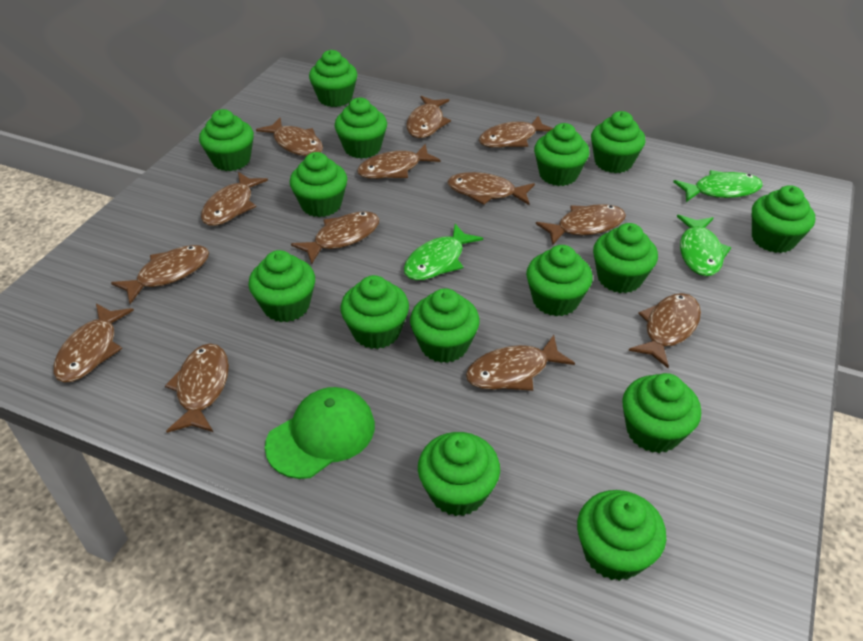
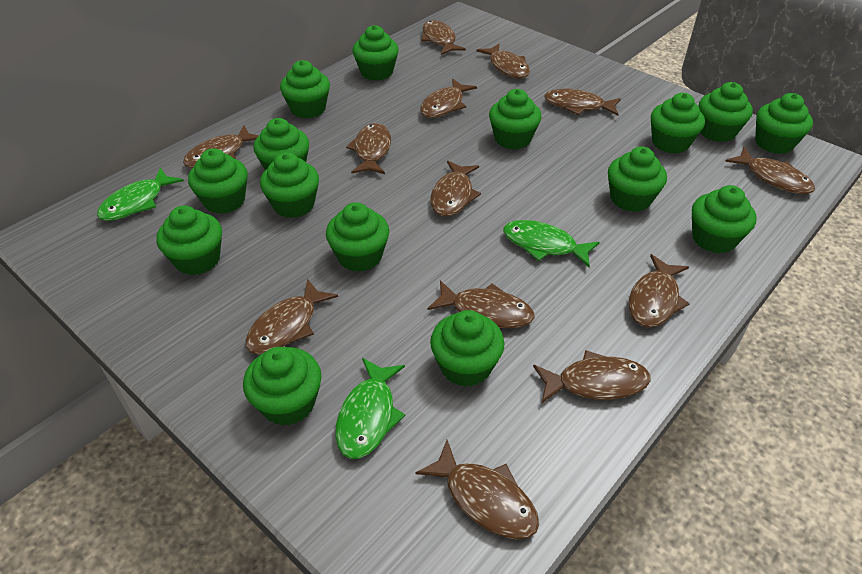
green cap: [265,387,375,479] = 1 -> none = 0

